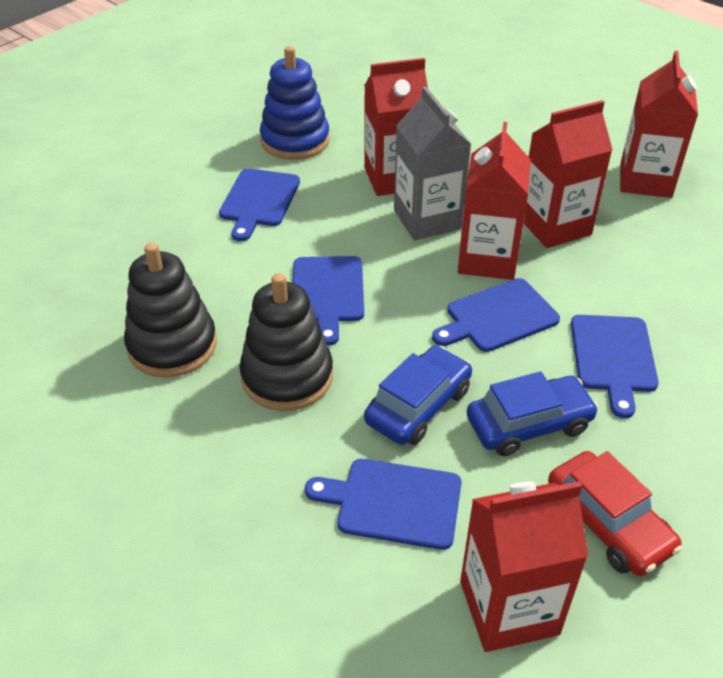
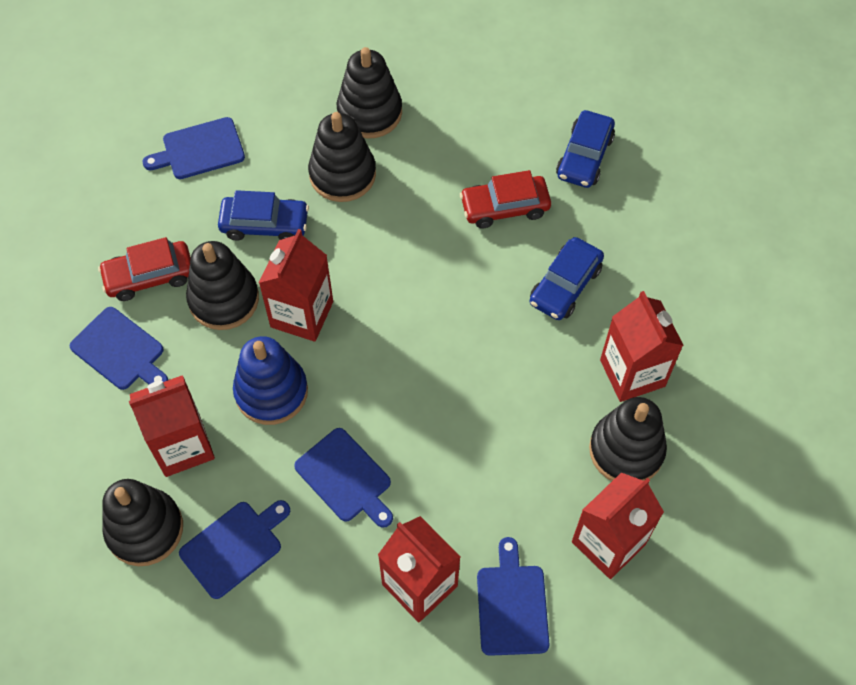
black stacking toy: [124,242,217,378] [239,273,333,411] = 2 -> [102,479,183,566] [186,241,259,330] [308,112,376,202] [337,47,402,139] [589,397,667,481] = 5
blue car: [364,346,472,445] [467,371,599,456] = 2 -> [218,190,309,241] [530,237,604,320] [556,110,615,188] = 3
grey carton: [394,86,472,240] = 1 -> none = 0
red car: [548,451,682,576] = 1 -> [98,237,191,301] [460,170,551,229] = 2

